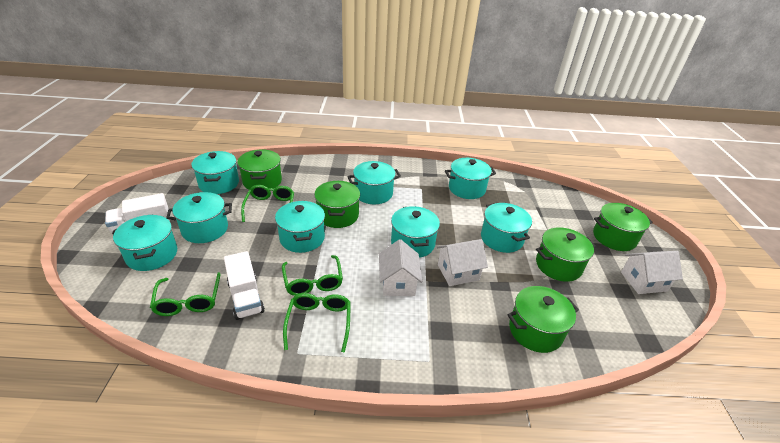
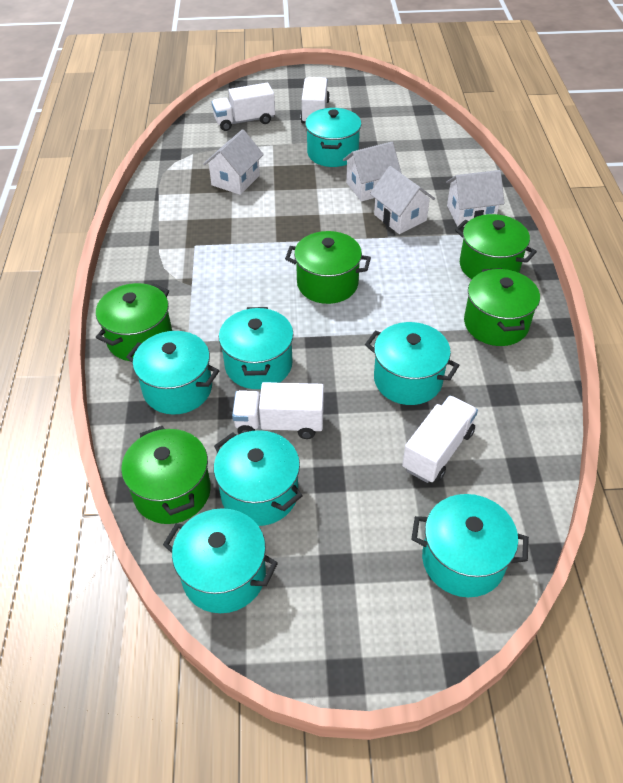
green glasses: [150,272,221,316] [241,185,294,222] [282,255,343,296] [283,293,351,352] = 4 -> none = 0
turquoise pot: [113,214,177,271] [166,192,232,243] [191,151,239,194] [275,201,325,253] [347,161,401,204] [391,206,440,258] [445,158,496,199] [481,203,532,253] = 8 -> [126,331,219,415] [163,508,278,613] [214,430,303,526] [219,307,294,389] [305,108,361,167] [365,322,460,405] [411,494,529,597] = 7
white house: [379,239,422,296] [437,239,488,286] [621,251,683,294] = 3 -> [203,129,264,195] [343,142,401,202] [370,166,435,234] [446,170,505,227] = 4
white truck: [105,193,170,235] [224,251,265,320] = 2 -> [212,83,275,131] [232,382,324,439] [301,77,330,123] [402,396,478,483] = 4

